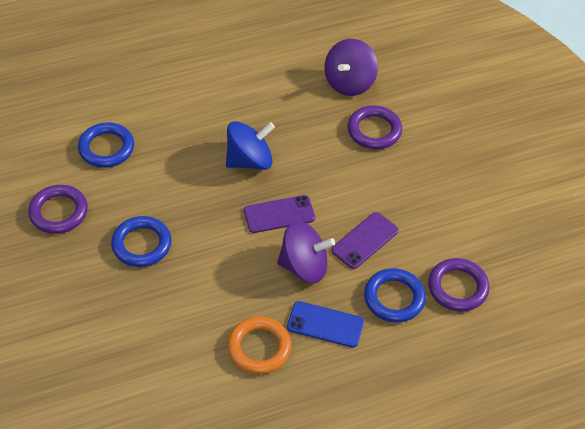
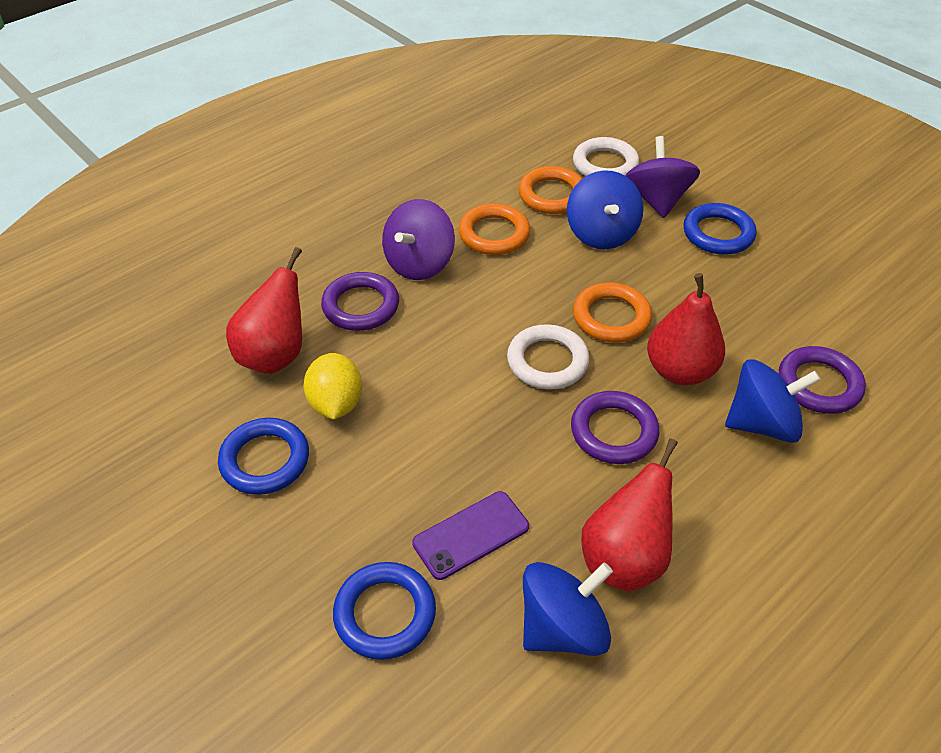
blue phone: [287,301,364,348] = 1 -> none = 0
blue spinning top: [226,121,275,170] = 1 -> [523,562,613,656] [567,170,643,249] [725,359,821,443] = 3
orange ring: [227,316,291,374] = 1 -> [459,203,530,255] [518,166,582,214] [573,283,652,343] = 3
purple phone: [244,195,315,233] [331,212,399,269] = 2 -> [412,491,529,580] = 1
red pear: none = 0 -> [226,247,302,374] [581,439,678,591] [647,273,725,385] = 3
white ring: none = 0 -> [507,324,590,389] [573,137,639,176] = 2
yellow lemon: none = 0 -> [303,353,362,420] = 1

